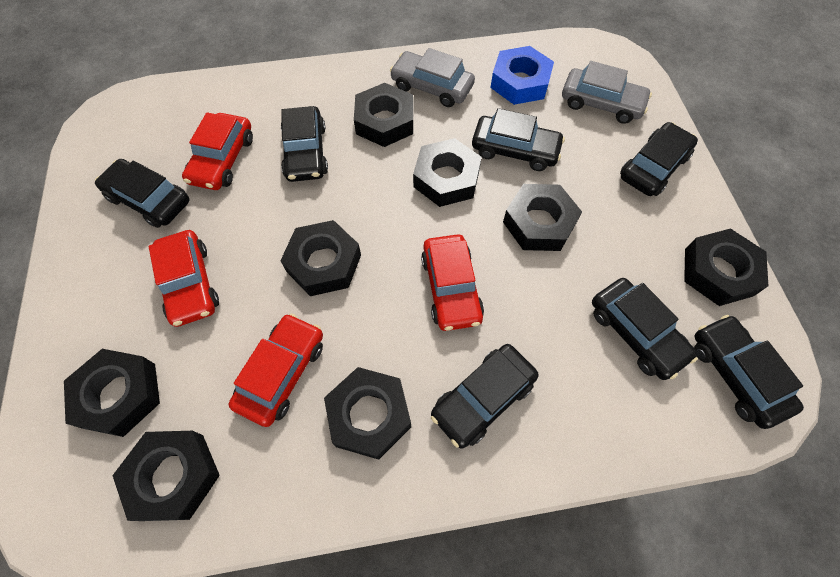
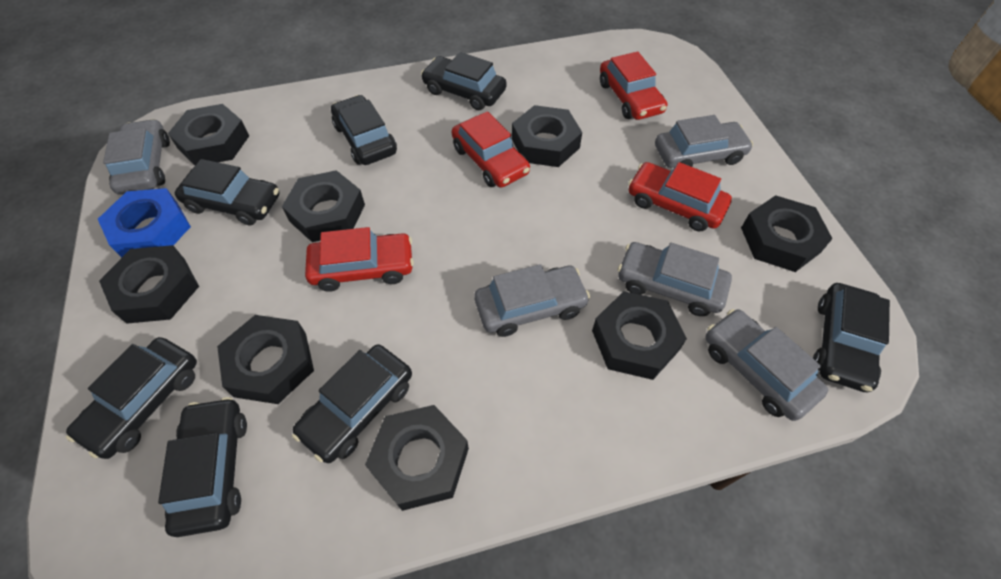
grey car: [390,48,475,107] [562,61,652,124] = 2 -> [103,119,170,195] [474,264,590,337] [618,242,732,316] [655,115,753,168] [705,309,828,421] = 5

